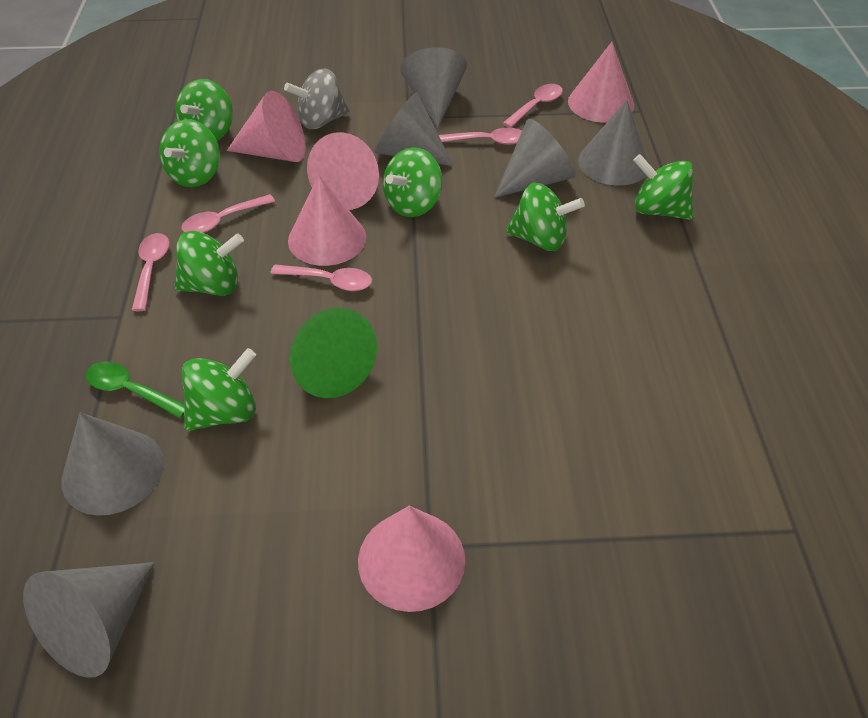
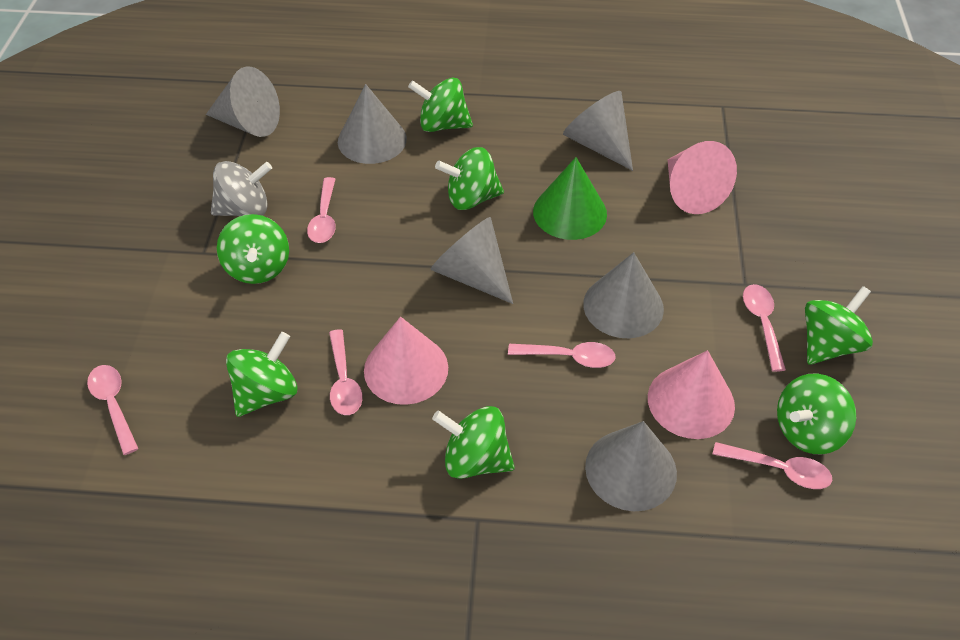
green spoon: [86,361,184,418] = 1 -> none = 0
pink cone: [227,91,306,162] [288,175,366,266] [307,132,379,210] [358,506,465,612] [568,42,634,123] = 5 -> [364,317,448,405] [648,350,735,439] [668,141,737,214] = 3
pink spoon: [132,233,169,311] [181,194,275,233] [270,265,372,291] [439,128,522,145] [503,84,563,128] = 5 -> [87,365,138,455] [307,177,336,243] [329,329,363,415] [508,342,616,368] [713,442,832,489] [743,284,786,372] = 6

